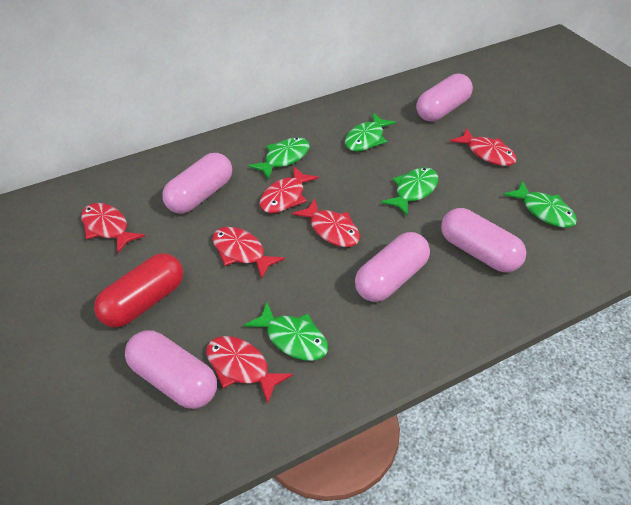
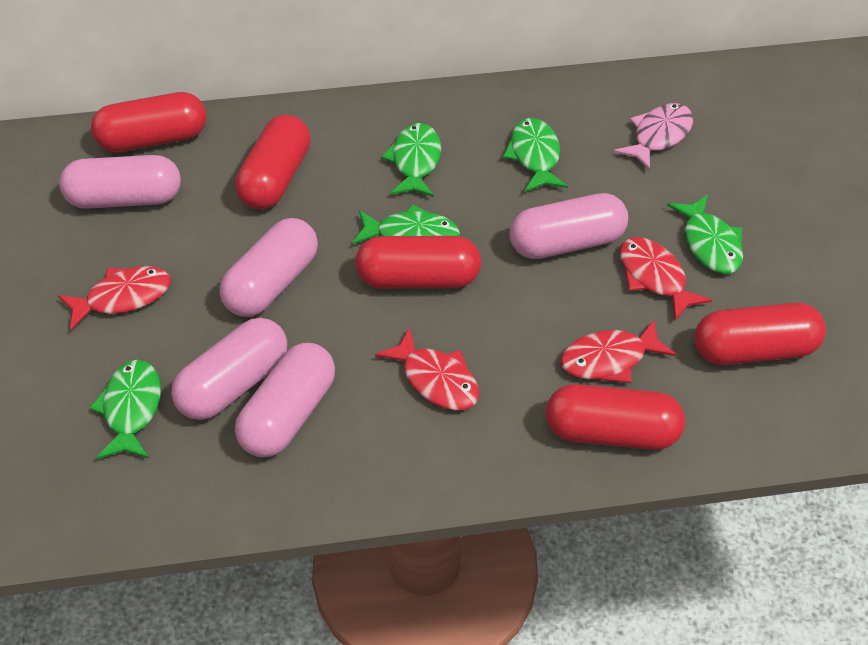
pink fish: none = 0 -> [614,103,693,171] = 1
red capsule: [94,253,183,328] = 1 -> [91,92,206,152] [235,114,310,209] [355,236,481,289] [546,384,685,450] [694,303,826,365] = 5
red fish: [81,203,145,253] [206,336,293,404] [212,227,285,279] [259,166,319,213] [292,199,360,247] [450,129,517,166] = 6 -> [58,266,171,331] [375,328,479,410] [561,319,676,383] [619,237,712,321] = 4

